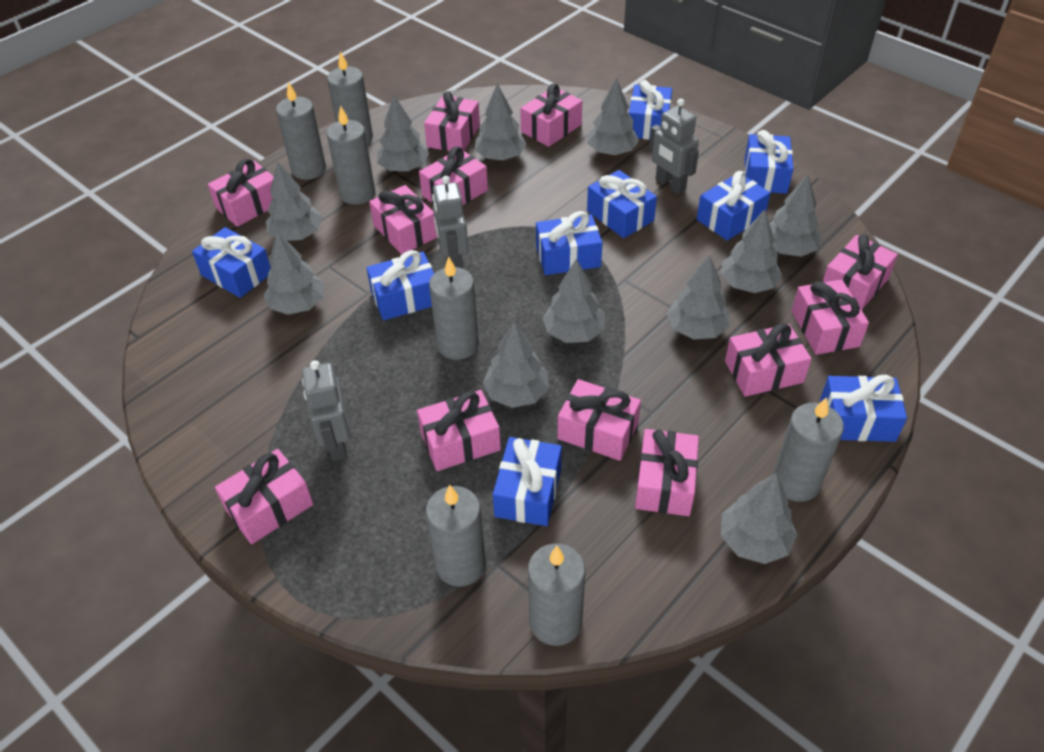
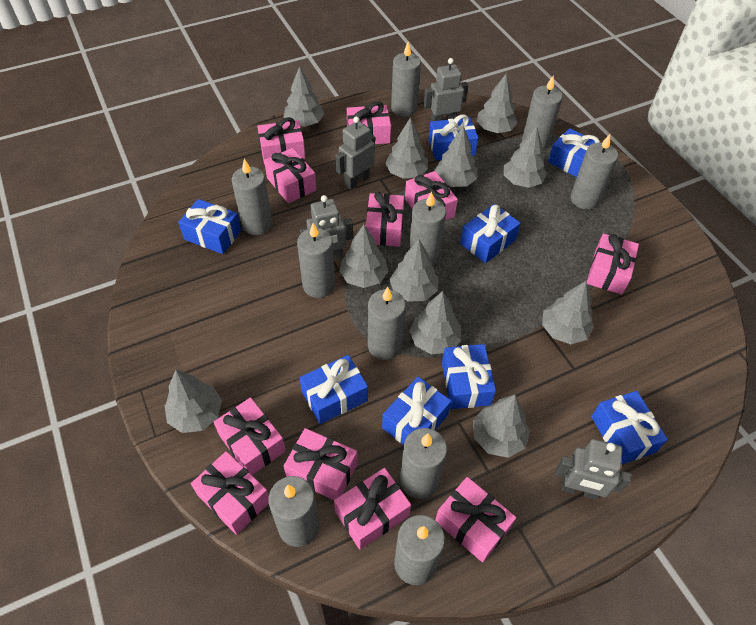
blue gift: [192,227,271,298] [366,250,434,320] [493,437,562,526] [536,211,603,275] [587,170,657,238] [629,80,672,140] [697,171,770,241] [745,130,793,194] [820,375,907,442] = 9 -> [178,199,241,254] [300,355,368,424] [382,377,451,445] [429,114,478,160] [442,344,496,409] [460,204,521,263] [548,128,600,177] [591,391,668,465] = 8
grey candle: [276,82,326,180] [327,51,373,144] [327,105,375,205] [426,485,486,587] [429,256,479,360] [528,544,585,646] [773,397,844,502] = 7 -> [232,159,272,235] [268,476,319,547] [297,223,335,298] [368,287,406,360] [391,42,421,117] [394,515,445,585] [400,428,447,499] [409,191,446,266] [522,75,563,150] [571,134,618,210] = 10
grey robot: [302,360,351,461] [432,176,469,269] [649,99,699,194] = 3 -> [300,195,353,260] [335,117,375,189] [424,58,468,121] [555,439,631,500] = 4
pink gift: [208,159,274,227] [215,449,313,544] [369,185,437,254] [417,390,501,471] [419,146,488,205] [424,91,480,151] [520,83,582,147] [558,379,641,461] [635,429,699,516] [725,323,812,397] [792,279,869,355] [823,235,898,310] = 12 -> [191,451,269,535] [214,397,286,475] [257,117,306,164] [264,148,316,203] [284,428,358,500] [334,468,411,550] [347,102,391,144] [366,192,404,247] [405,171,458,220] [435,477,516,563] [587,233,639,295] = 11

